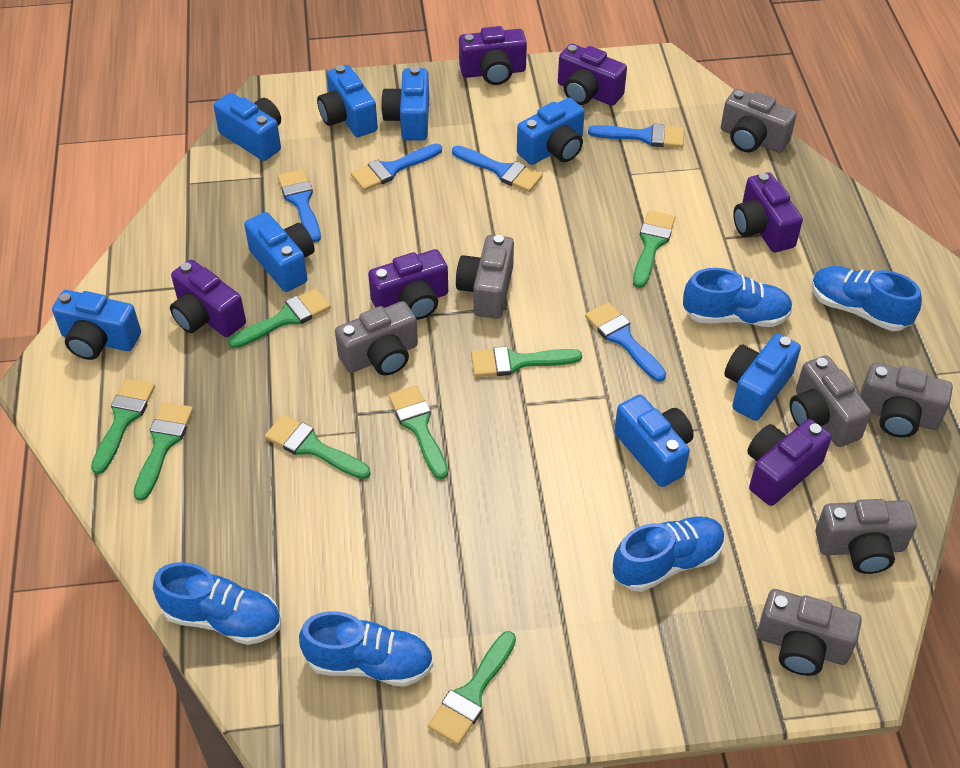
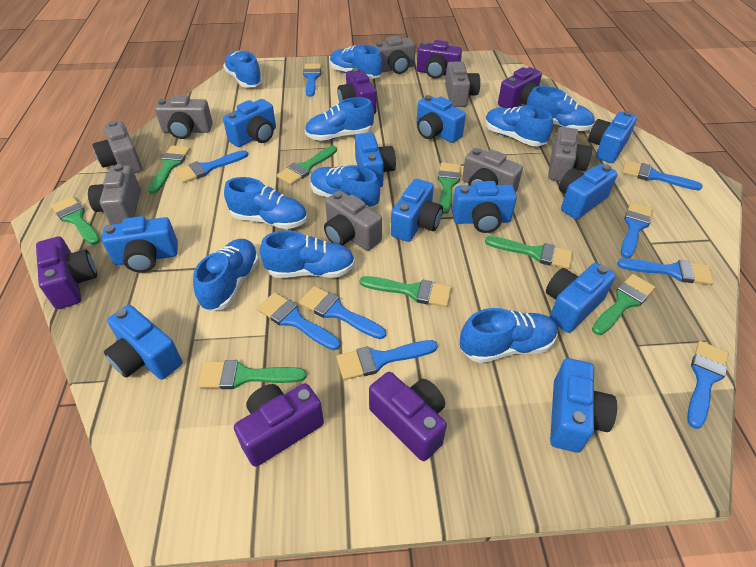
blue brush: [278,169,321,243] [351,143,442,191] [452,145,543,192] [585,302,666,382] [588,123,684,148] = 5 -> [175,150,248,183] [257,292,340,350] [299,286,386,339] [303,64,321,97] [337,340,438,380] [617,259,714,285] [621,202,653,258] [622,160,703,190] [687,341,729,429] = 9
blue camera: [52,290,141,360] [214,93,281,161] [244,212,315,292] [317,65,378,137] [381,67,429,141] [517,98,585,165] [614,395,694,487] [724,333,801,421] = 8 -> [102,216,178,272] [104,305,182,380] [223,99,276,147] [355,133,396,187] [391,179,443,242] [417,95,466,143] [452,181,517,233] [546,263,616,333] [550,358,617,453] [559,164,618,219] [588,111,637,163] = 11
blue shoe: [153,562,281,645] [299,611,433,687] [613,516,725,592] [683,268,793,327] [811,266,922,331] = 5 -> [193,239,259,311] [223,51,263,88] [224,177,307,229] [260,230,355,278] [305,97,374,141] [310,165,380,209] [330,45,382,79] [460,308,558,363] [485,106,553,146] [526,86,595,131] = 10
grey camera: [335,301,418,376] [456,235,514,319] [721,89,797,153] [757,589,862,676] [790,355,871,447] [816,499,917,574] [860,363,953,438] = 7 -> [88,164,141,225] [93,121,142,173] [155,95,213,139] [324,190,382,251] [372,36,416,74] [445,62,480,107] [462,148,523,193] [548,127,592,182] = 8

